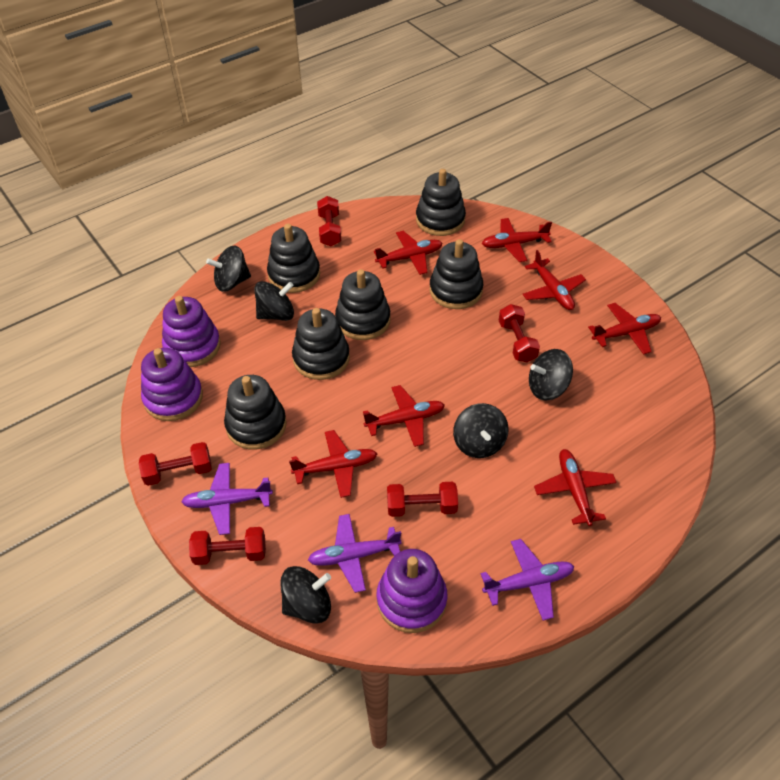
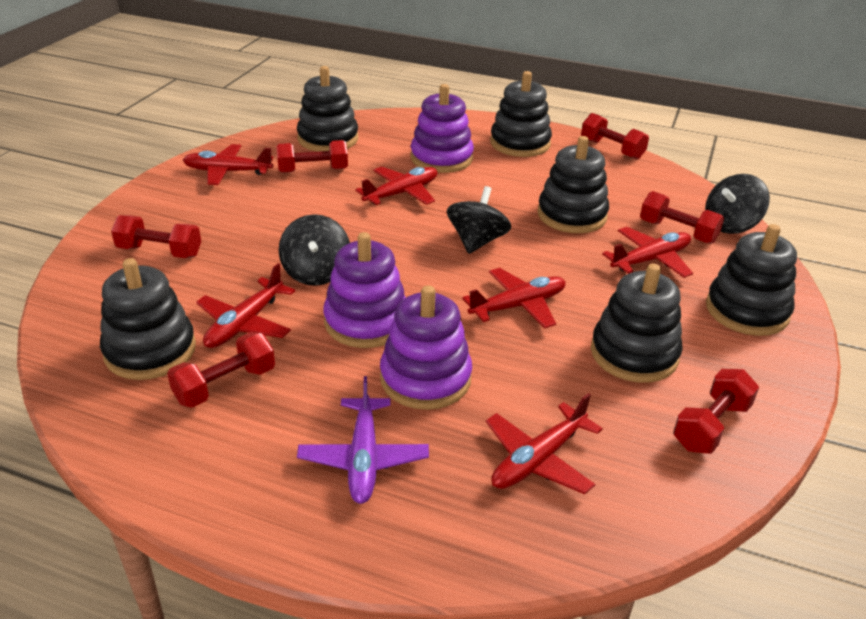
black spinning top: [206,246,251,292] [255,281,294,321] [280,566,331,624] [453,403,508,458] [529,349,573,401] = 5 -> [279,214,350,286] [447,186,511,254] [705,174,770,234] = 3
purple plane: [181,463,273,535] [308,514,402,593] [481,539,574,621] = 3 -> [297,376,429,504] = 1
red dumbbell: [139,442,212,486] [189,527,266,565] [317,196,341,246] [387,482,458,517] [499,304,540,363] = 5 -> [111,215,201,258] [167,332,275,408] [276,140,348,173] [581,113,649,160] [640,191,724,244] [673,369,759,454] = 6
red plane: [289,430,377,498] [363,385,445,447] [374,231,443,275] [482,218,552,262] [523,250,586,310] [534,449,617,526] [588,303,661,355] = 7 -> [183,144,273,185] [196,263,295,348] [355,167,438,205] [462,268,566,328] [486,393,603,494] [602,227,693,278] = 6

